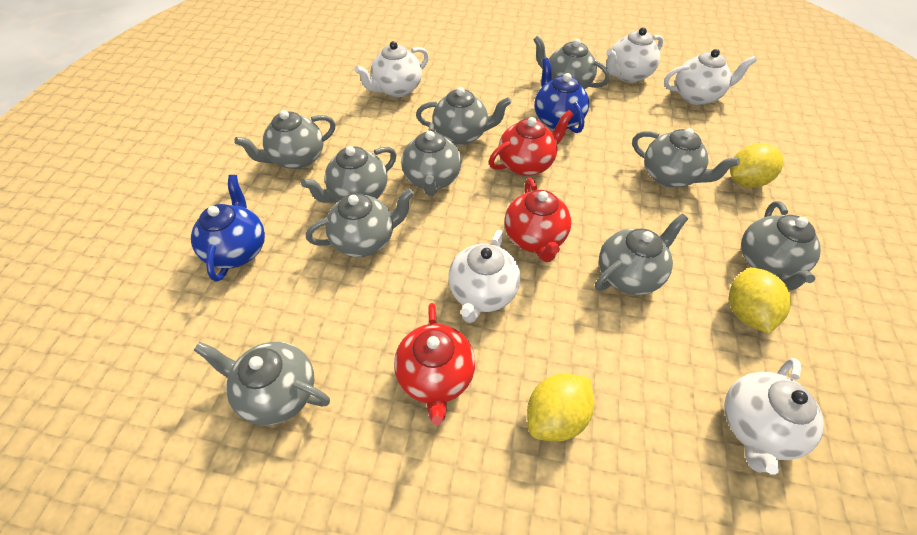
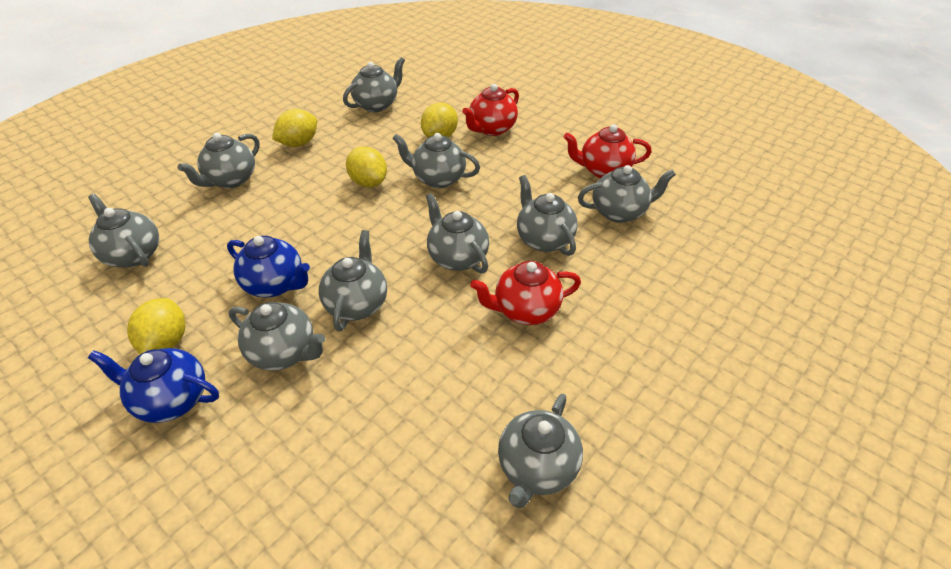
white teapot: [354,41,429,97] [448,230,521,323] [606,27,664,82] [664,49,757,105] [724,358,824,475] = 5 -> none = 0
yellow lemon: [527,374,594,442] [729,268,791,334] [730,143,783,187] = 3 -> [127,298,185,354] [272,109,317,147] [346,147,387,187] [421,103,458,138] = 4

